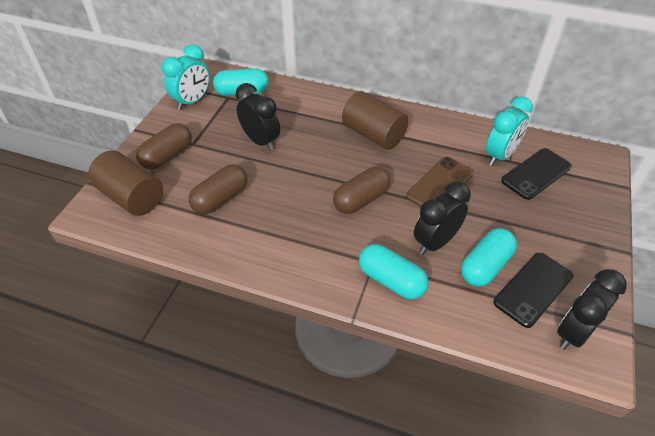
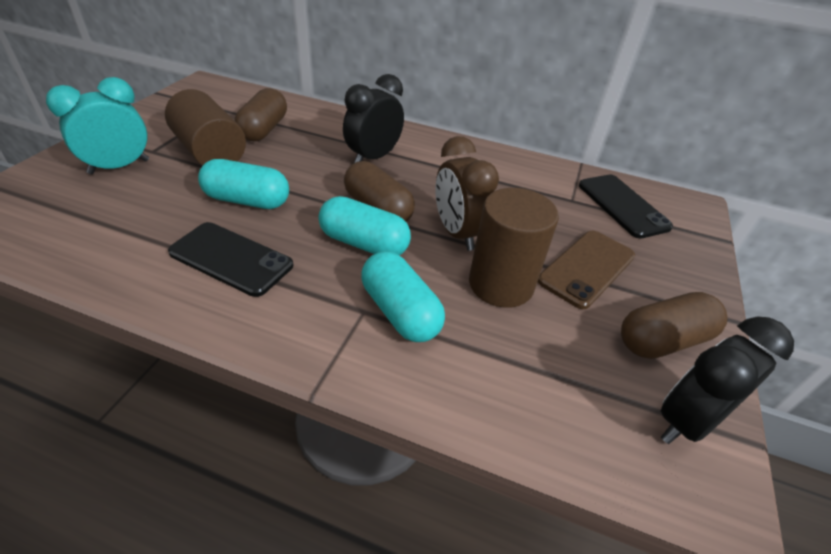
black clock: [235,83,280,151] [414,181,471,255] [557,269,627,350] = 3 -> [343,74,404,163] [661,316,794,444] = 2
brown clock: none = 0 -> [435,136,499,251] = 1
turquoise clock: [162,44,210,110] [486,96,533,166] = 2 -> [46,77,149,174] = 1

